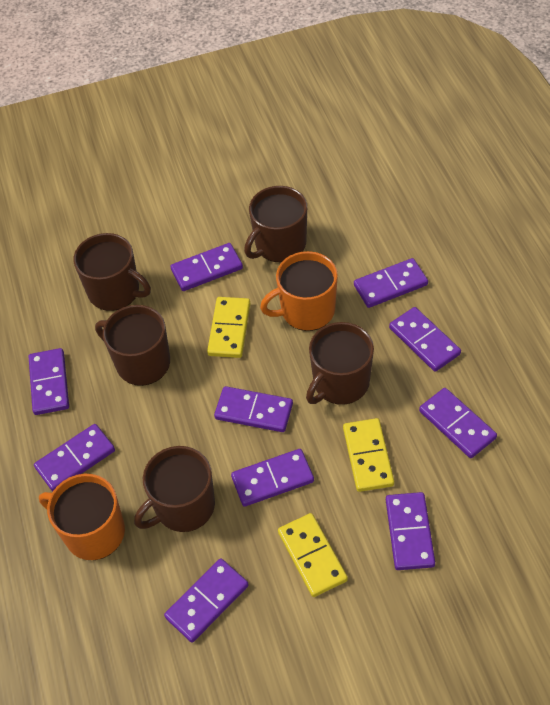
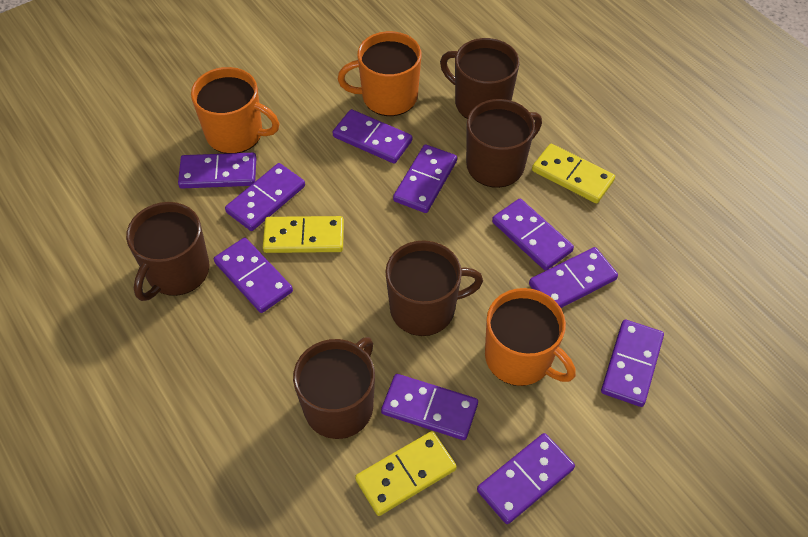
orange mug: [39,474,125,560] [260,251,338,331] = 2 -> [191,67,280,154] [338,31,421,116] [485,288,576,386] = 3

